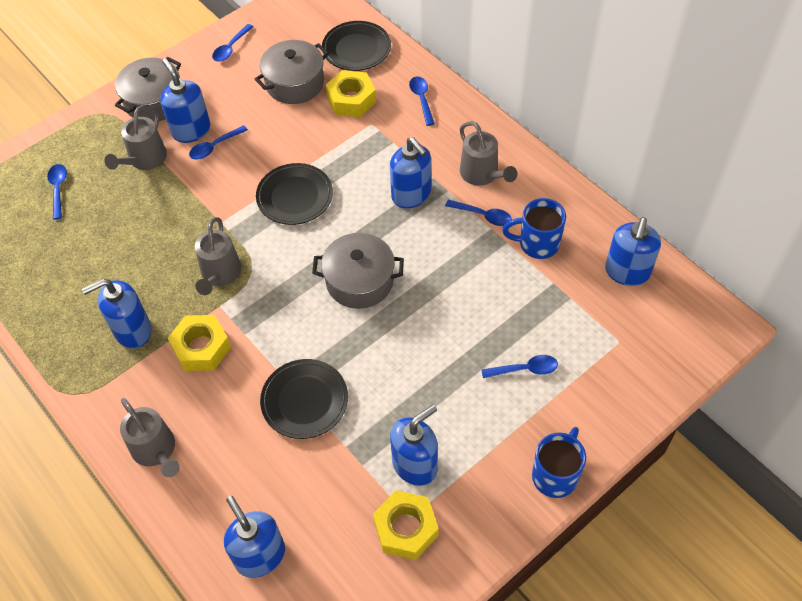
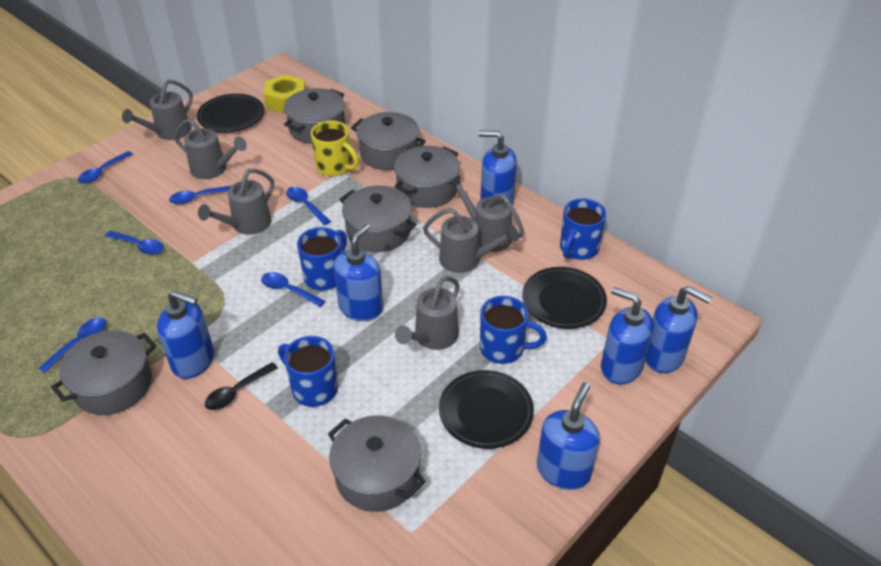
black spoon: none = 0 -> [205,362,278,410] = 1
blue mug: [502,198,566,259] [532,427,586,498] = 2 -> [278,336,338,407] [297,227,347,290] [480,296,547,364] [560,199,607,260] = 4
grey pot: [115,57,181,122] [255,40,329,104] [312,233,404,309] = 3 -> [51,330,156,415] [284,88,345,144] [328,415,426,512] [339,185,416,252] [351,112,426,170] [394,146,460,208] = 6
grey watering can: [105,105,167,170] [120,398,180,477] [195,217,241,295] [460,121,517,186] = 4 -> [122,79,193,140] [174,118,247,179] [198,168,274,235] [395,276,460,350] [423,208,519,273] [447,175,524,252] = 6
yellow mug: none = 0 -> [311,121,359,176] = 1
yellow nut: [168,315,231,371] [326,70,376,117] [373,490,439,560] = 3 -> [264,74,306,113] = 1

